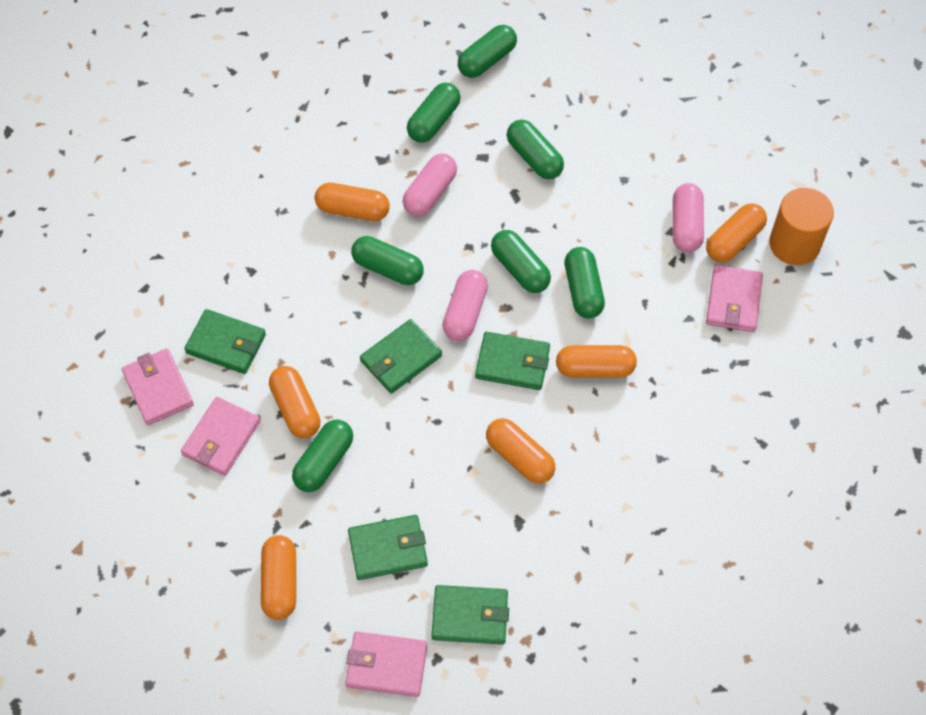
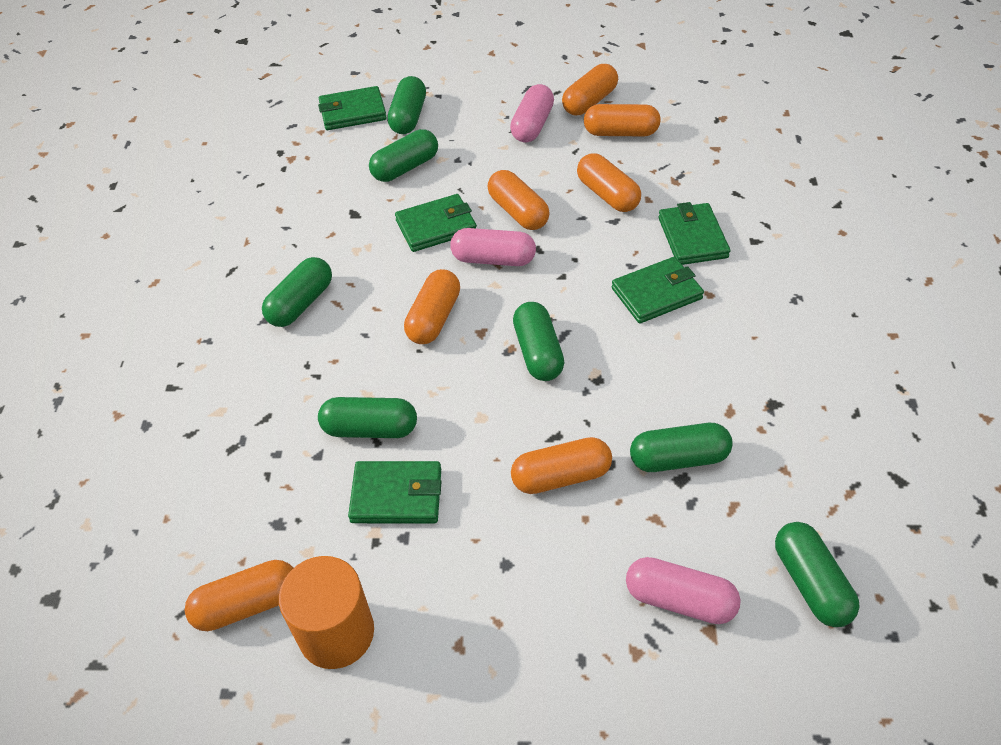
orange capsule: [261,535,296,620] [269,366,320,439] [315,183,390,221] [486,418,555,484] [556,345,637,378] [706,203,767,263] = 6 -> [185,560,293,631] [404,269,460,344] [488,170,550,230] [511,437,612,494] [562,64,618,116] [577,153,641,212] [584,104,661,136] = 7
pink wallet: [122,349,194,425] [181,397,260,476] [345,632,427,697] [706,265,763,332] = 4 -> none = 0

